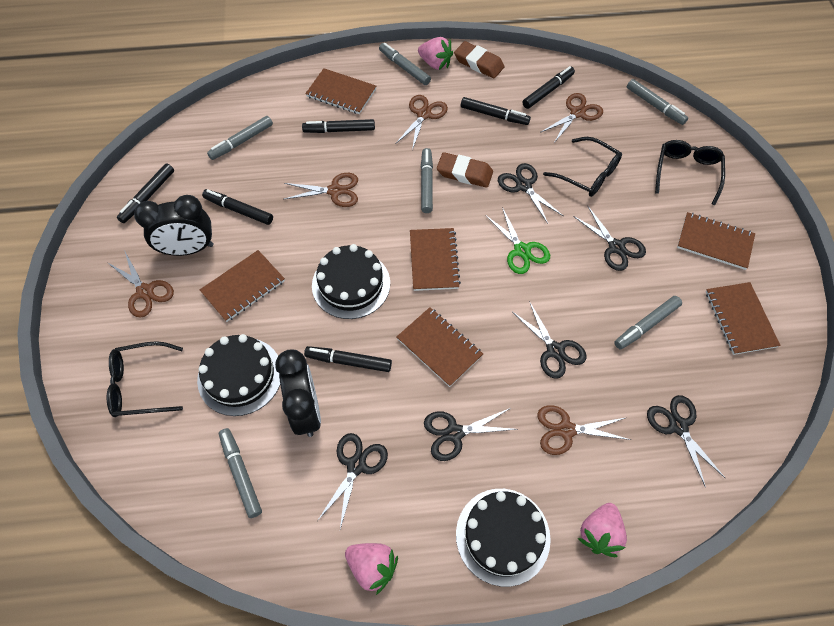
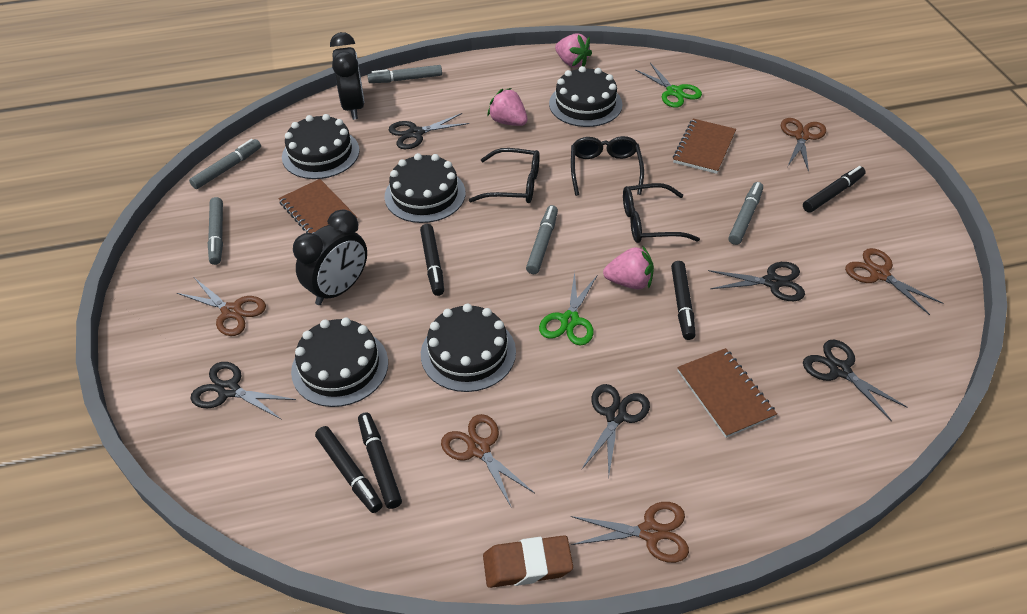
black cake: [197,334,280,416] [312,244,390,319] [456,489,551,587] = 3 -> [282,114,360,179] [291,317,388,407] [384,153,466,223] [421,303,516,392] [549,66,623,127] = 5
black marker: [117,163,174,223] [202,189,273,225] [302,119,375,133] [304,346,392,372] [461,97,531,125] [522,66,575,109] = 6 -> [315,426,383,513] [358,412,402,509] [420,224,444,296] [671,261,695,340] [803,166,866,213] = 5
black scissors: [317,433,388,529] [424,408,517,461] [498,163,563,224] [513,301,587,379] [573,206,646,271] [647,395,725,487] = 6 -> [191,362,296,420] [389,113,469,149] [581,384,650,476] [708,262,805,301] [803,339,908,421] = 5
brown eraser: [437,152,493,188] [454,41,504,78] = 2 -> [483,535,573,588] = 1
brown notebook: [200,250,285,322] [305,68,376,114] [397,307,483,387] [410,228,461,291] [677,212,755,270] [706,282,780,355] = 6 -> [278,179,357,233] [673,119,736,174] [677,348,777,438] = 3
green scissors: [485,207,550,274] = 1 -> [539,272,598,346] [635,63,702,108] = 2
grey marker: [207,116,273,160] [219,428,262,518] [379,43,431,85] [421,148,433,213] [614,296,682,349] [627,79,688,125] = 6 -> [189,139,261,189] [207,197,223,265] [367,65,442,83] [526,205,558,274] [728,182,763,245] = 5

